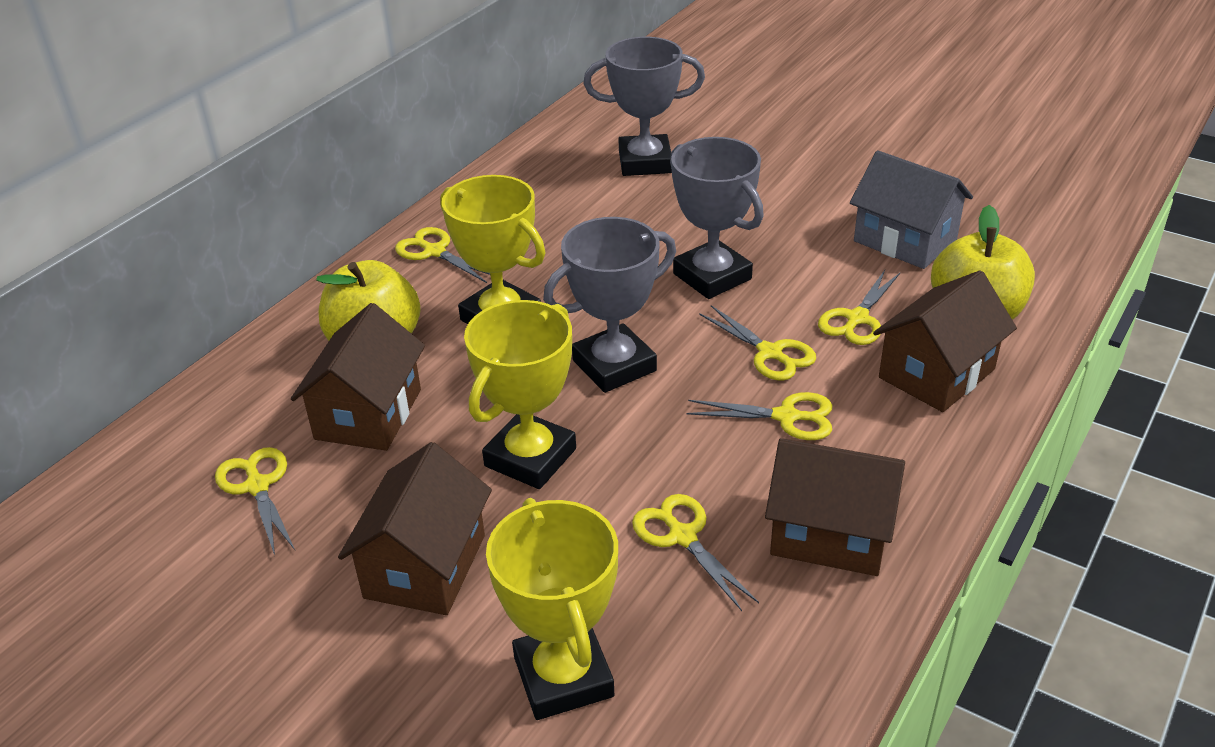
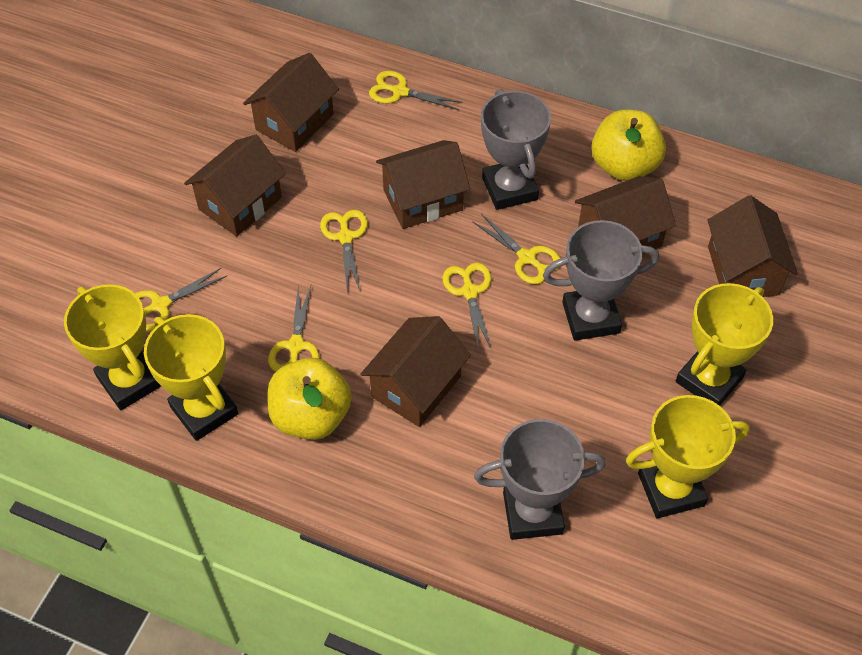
brown house: [291,303,425,451] [338,442,492,615] [765,438,905,576] [873,270,1017,412] = 4 -> [184,135,286,236] [243,53,339,152] [361,316,471,427] [376,140,470,229] [575,176,676,254] [707,195,798,297] = 6
grey house: [850,150,973,269] = 1 -> none = 0
yellow trophy: [440,175,546,324] [464,300,576,489] [486,498,618,720] = 3 -> [64,284,161,410] [144,314,238,441] [626,395,750,518] [676,283,773,406] = 4

